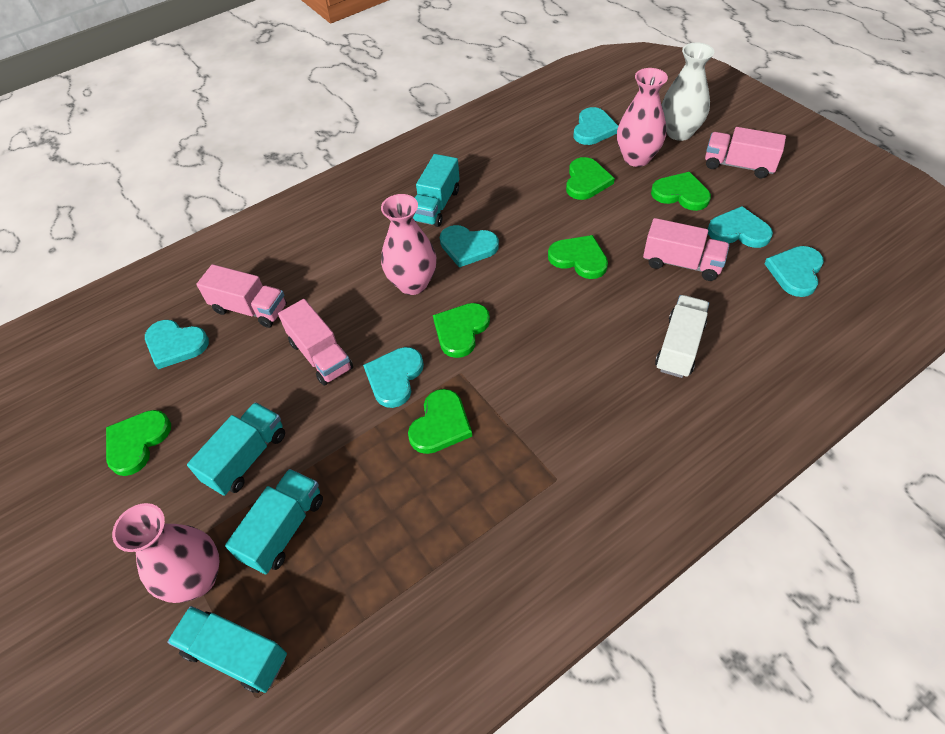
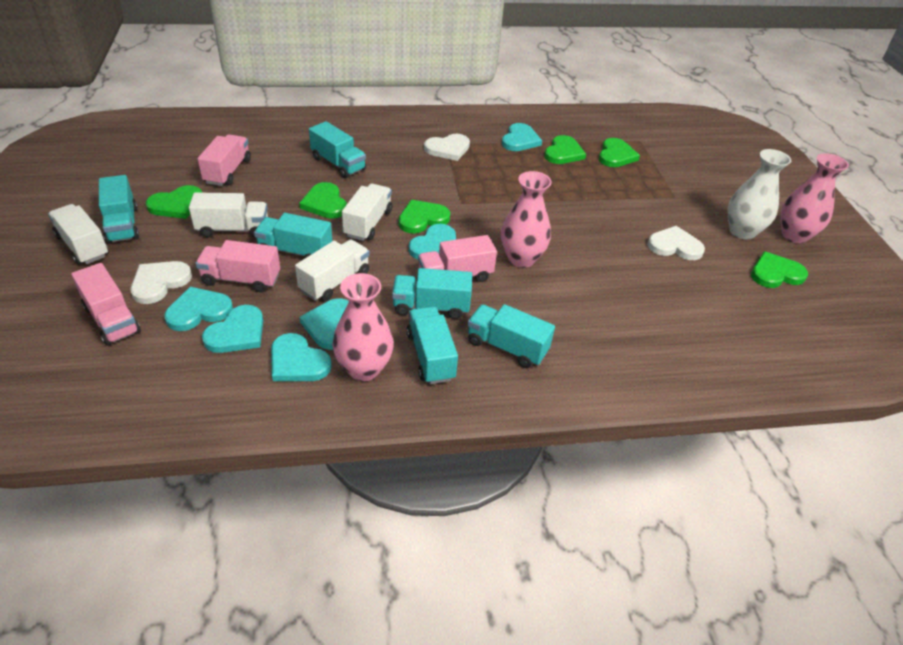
turquoise truck: [167,606,287,693] [187,402,285,496] [225,469,323,574] [413,154,459,227] = 4 -> [99,175,139,244] [254,213,332,258] [309,121,366,178] [392,268,472,319] [407,306,458,384] [468,304,555,368] = 6
white heart: none = 0 -> [131,261,192,304] [424,134,470,161] [647,226,705,260] = 3
white truck: [655,295,709,378] = 1 -> [48,204,109,265] [189,192,268,238] [295,239,370,301] [342,184,392,241] = 4

